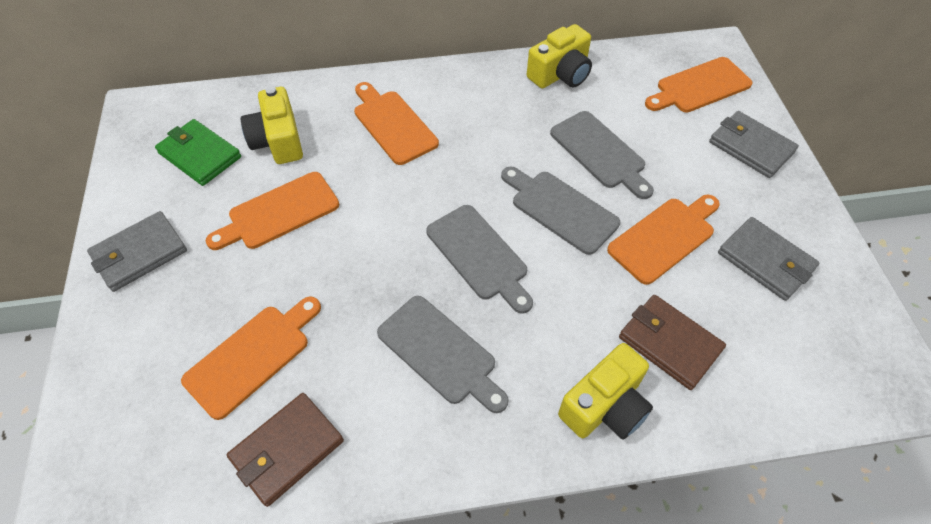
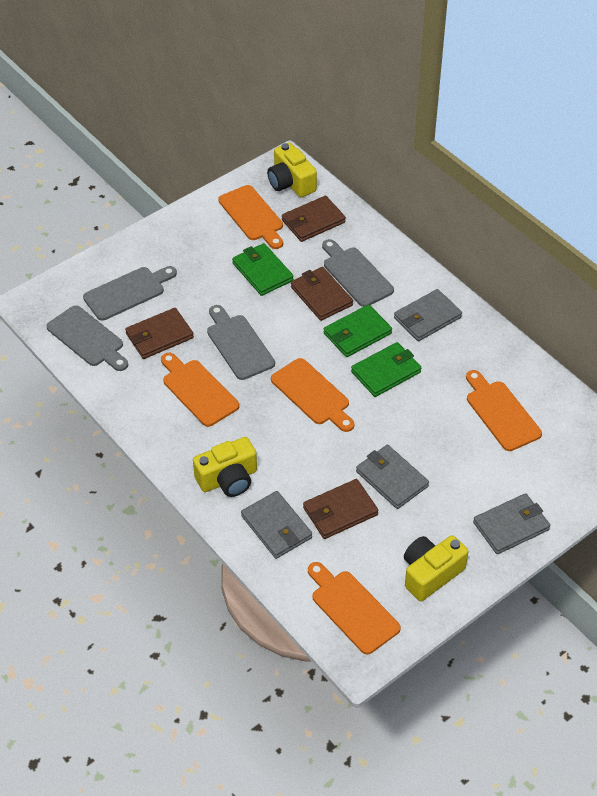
brown wallet: [227,393,344,507] [619,295,726,390] = 2 -> [125,308,194,359] [282,196,346,242] [291,267,353,321] [303,479,379,539] = 4
green wallet: [155,119,241,186] = 1 -> [232,243,294,296] [324,304,392,357] [351,342,421,397] = 3
grey wallet: [87,211,187,292] [709,111,799,178] [718,217,820,301] = 3 -> [241,491,312,559] [356,445,429,509] [394,289,462,341] [473,493,550,554] = 4

